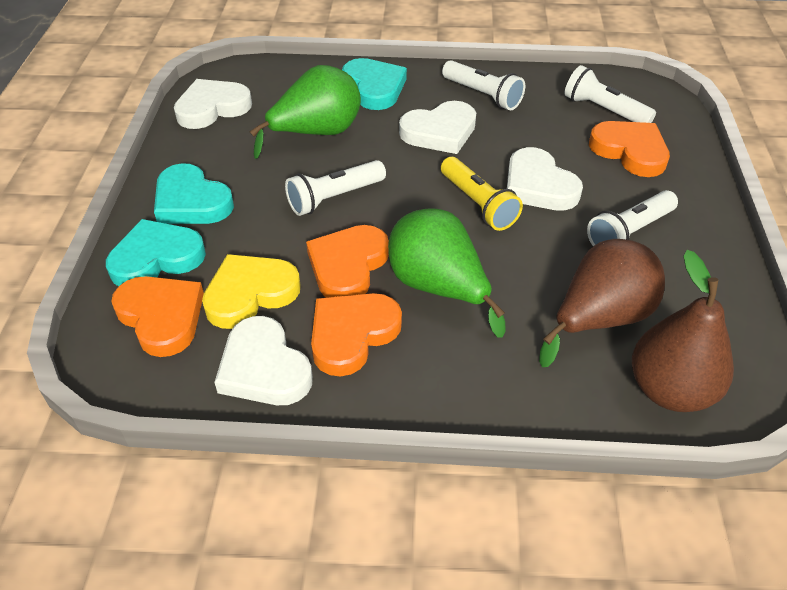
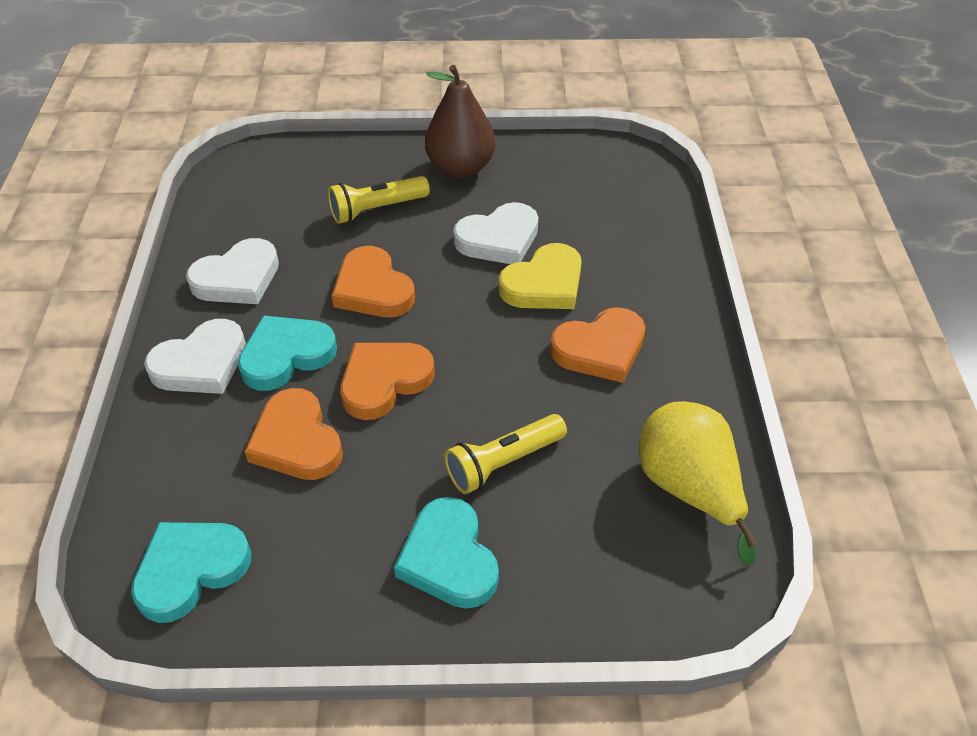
brown pear: [539,239,665,367] [632,250,734,412] = 2 -> [425,65,495,178] = 1
green pear: [250,65,361,159] [388,209,506,337] = 2 -> none = 0
white flashlight: [285,160,386,216] [442,60,525,111] [564,65,656,123] [587,190,678,246] = 4 -> none = 0
white heart: [174,79,252,129] [214,316,313,405] [399,101,476,154] [507,147,583,211] = 4 -> [144,319,246,394] [186,238,279,304] [453,202,538,264] = 3
yellow flashlight: [441,157,523,231] = 1 -> [328,176,430,224] [444,414,567,494] = 2
yellow pear: none = 0 -> [639,401,758,566] = 1

